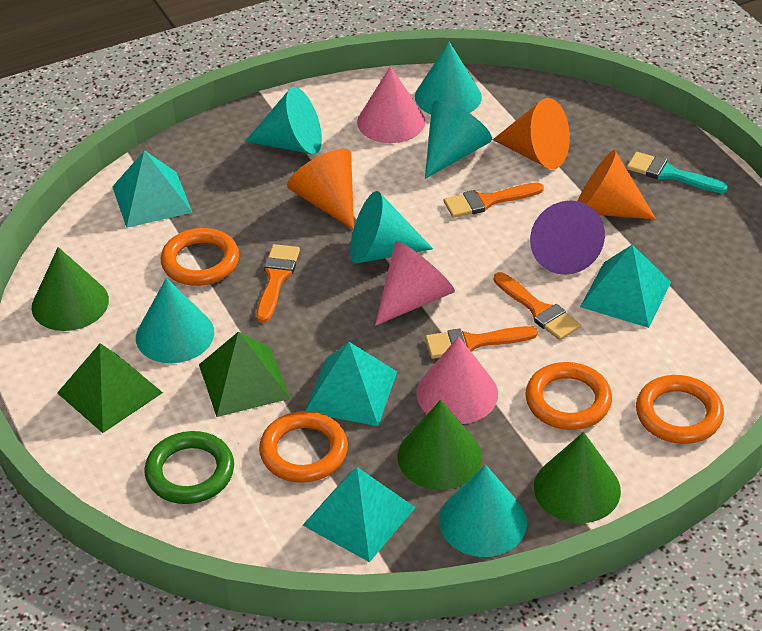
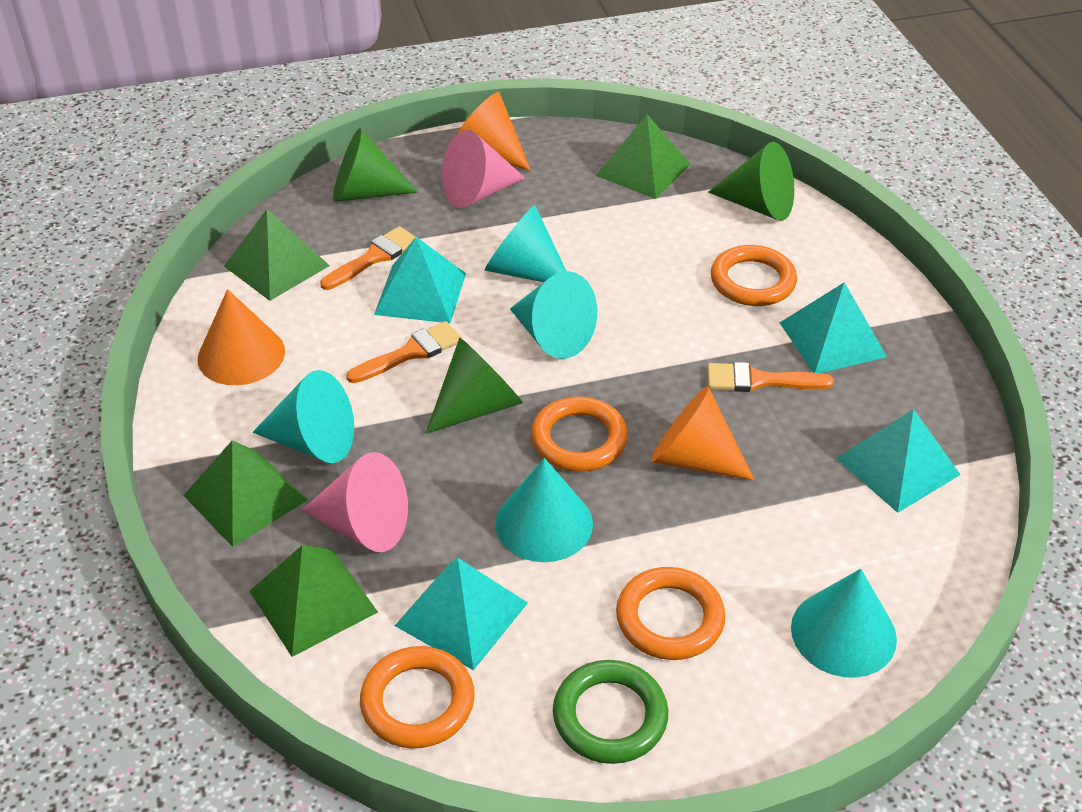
green pyramid: [57,343,163,433] [199,332,290,417] = 2 -> [183,440,307,547] [224,209,330,301] [249,545,378,657] [596,114,691,199] = 4
orange brush: [257,244,300,323] [425,326,538,359] [444,182,544,218] [494,272,581,340] = 4 -> [320,226,416,290] [346,321,462,383] [707,362,834,392] = 3
pink cone: [357,66,425,143] [375,241,455,326] [416,336,498,424] = 3 -> [301,452,408,552] [442,130,525,208] = 2
purple cone: [530,201,605,275] = 1 -> none = 0
turquoise brush: [627,152,728,193] = 1 -> none = 0
turquoise cone: [136,278,214,363] [245,87,322,154] [350,191,433,264] [415,42,482,114] [425,100,492,179] [439,465,527,557] = 6 -> [253,370,354,463] [484,205,566,282] [495,458,593,562] [510,271,597,359] [791,569,897,678] = 5

